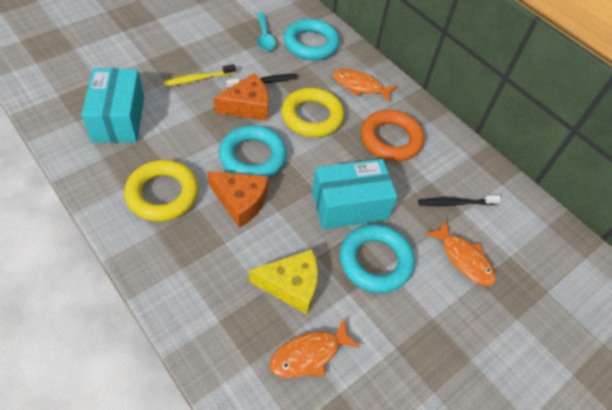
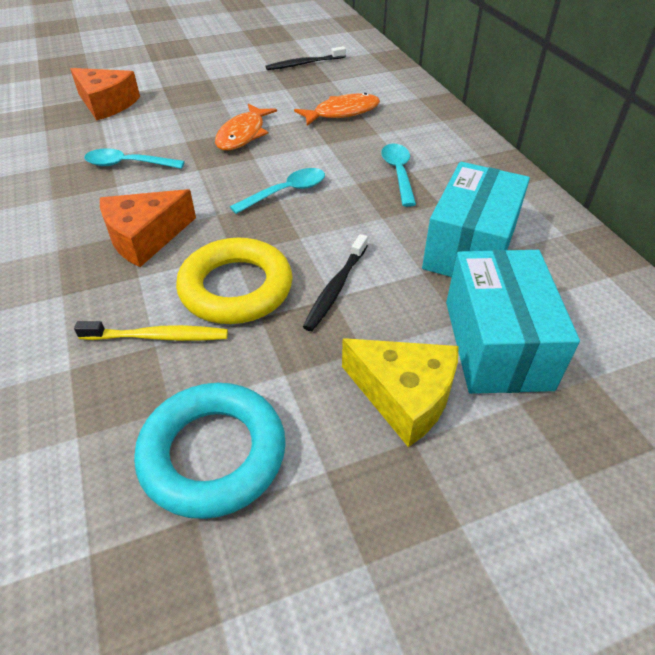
orange fish: [269,318,360,378] [333,69,397,102] [425,220,496,286] = 3 -> [215,104,277,150] [294,93,380,126] = 2
orange ring: [361,110,424,162] = 1 -> none = 0
turquoise ring: [219,125,287,178] [284,19,340,60] [340,224,415,293] = 3 -> [134,383,286,519] = 1
turquoise spoon: [258,13,276,51] = 1 -> [84,148,185,169] [230,168,325,214] [381,143,416,207] = 3
yellow ring: [124,160,199,222] [282,88,344,137] = 2 -> [176,238,293,324] = 1

